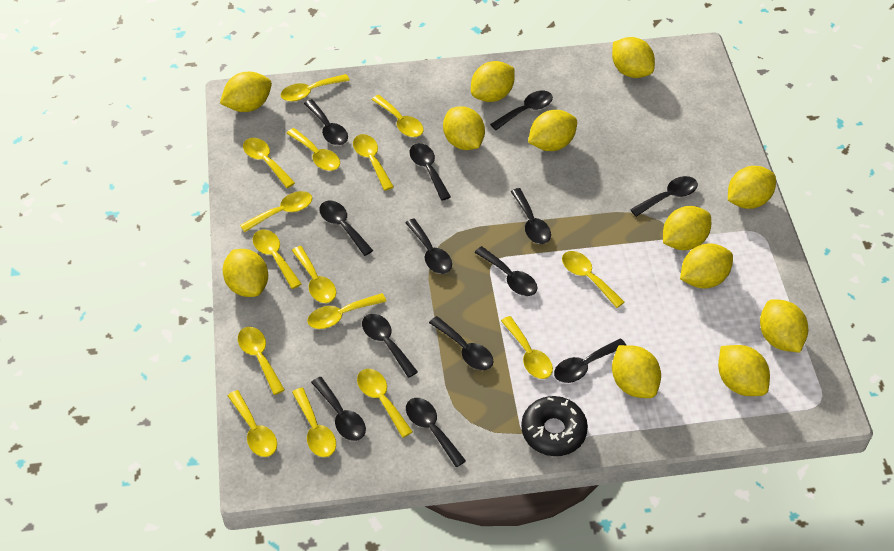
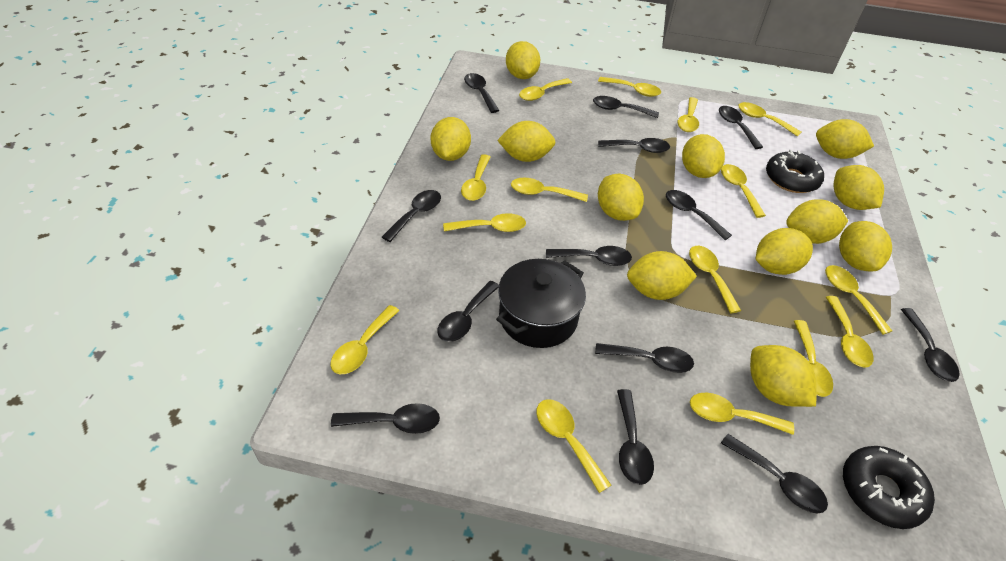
black donut: [521,396,588,456] = 1 -> [766,150,824,193] [843,446,935,529] = 2
black pot: none = 0 -> [496,259,586,348] = 1

